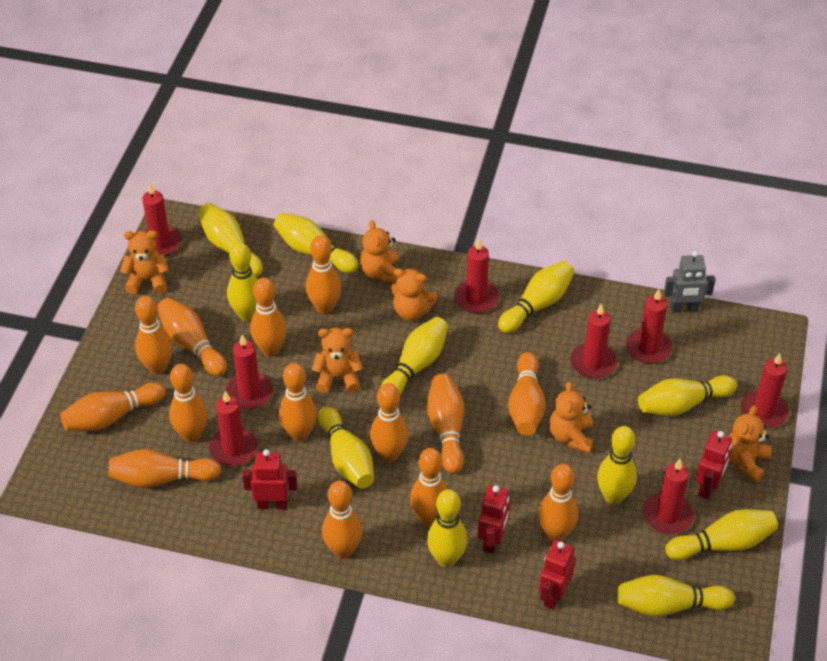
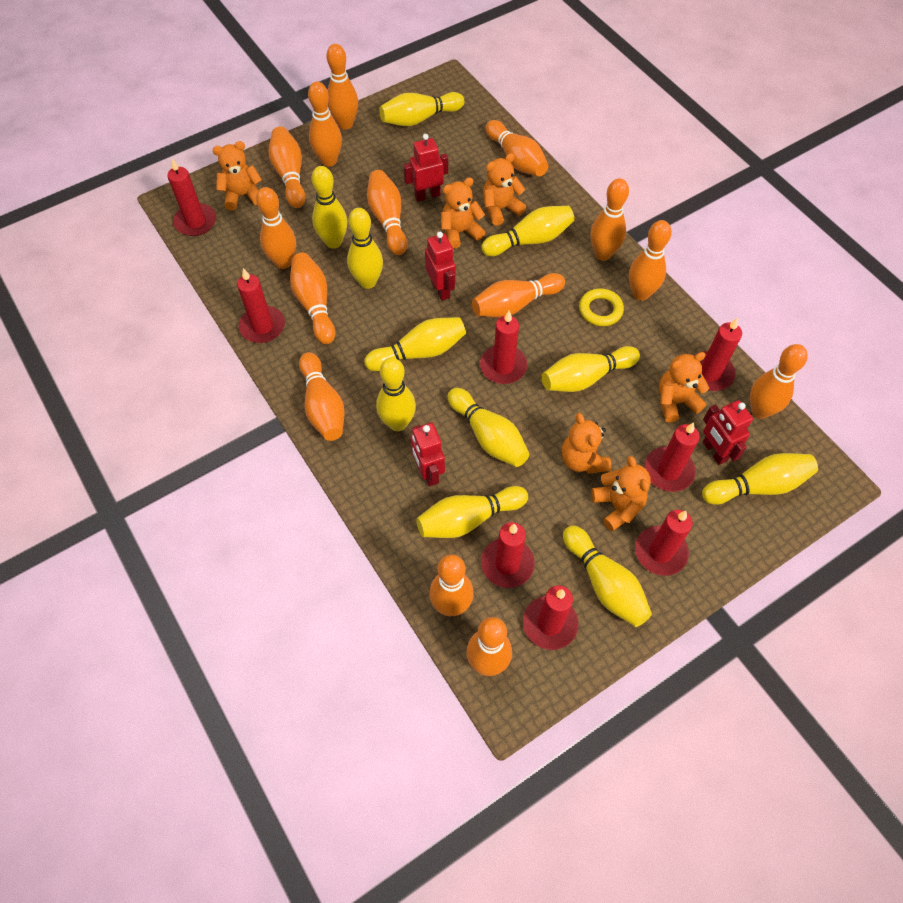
grey robot: [664,251,715,313] = 1 -> none = 0
yellow ring: none = 0 -> [579,288,624,326] = 1

